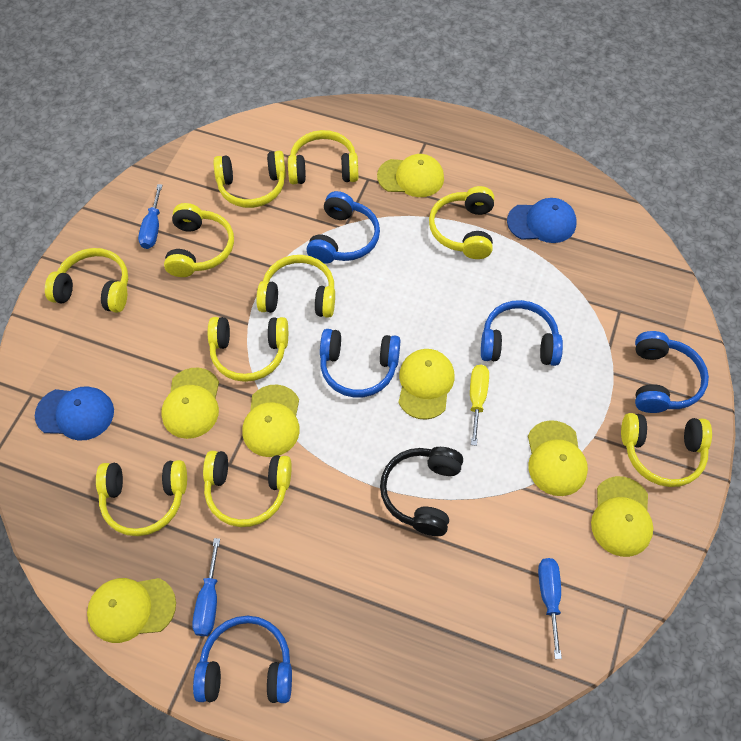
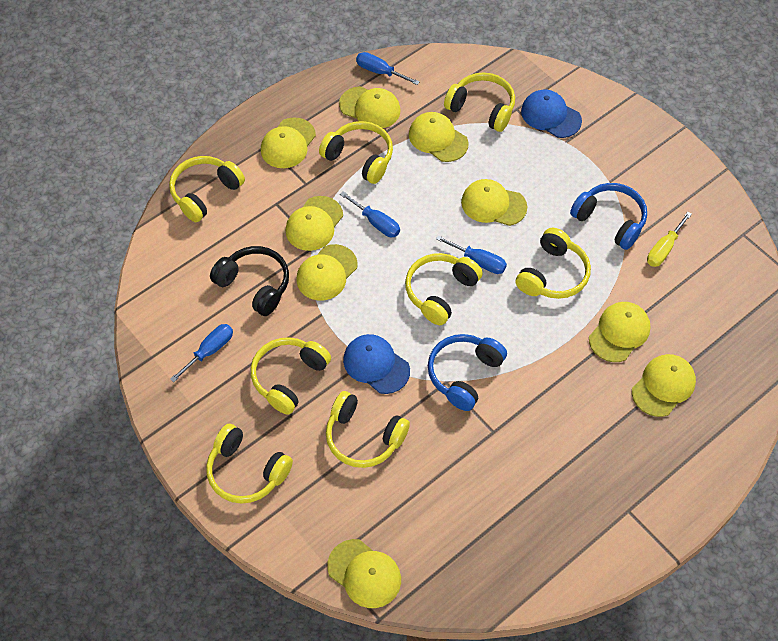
blue headphones: [193,616,292,703] [307,191,380,264] [320,329,400,397] [481,300,563,366] [635,331,709,413] = 5 -> [428,334,507,411] [570,183,647,250] = 2
blue screwdriver: [138,184,163,249] [192,538,220,636] [538,558,562,659] = 3 -> [170,324,233,382] [340,191,400,237] [356,52,419,85] [436,235,507,274] = 4
yellow cap: [87,578,176,643] [161,367,219,439] [242,385,300,457] [377,154,444,197] [398,349,454,419] [528,420,588,496] [591,476,653,557] = 7 -> [261,117,316,168] [286,196,343,251] [296,244,358,300] [327,539,401,608] [339,86,400,128] [409,112,468,162] [461,179,527,226] [589,302,650,362] [632,354,696,417] = 9
yellow headphones: [45,248,128,313] [96,460,187,536] [164,203,234,277] [203,451,292,527] [208,317,288,382] [214,151,286,208] [256,255,335,318] [288,130,358,184] [429,186,494,259] [621,413,712,487] = 10 -> [169,156,245,222] [206,424,293,504] [251,337,331,415] [319,121,393,184] [326,391,410,468] [405,253,483,325] [444,72,515,132] [516,228,591,299] = 8

